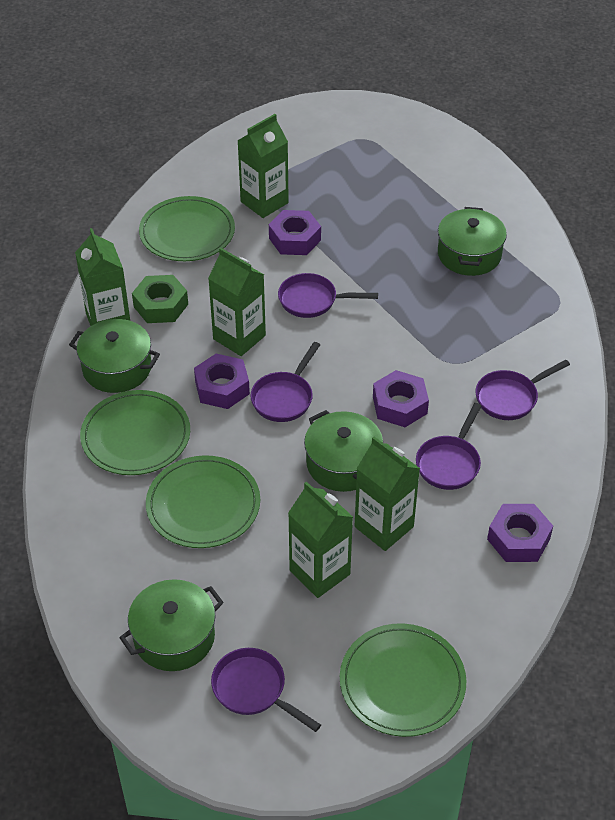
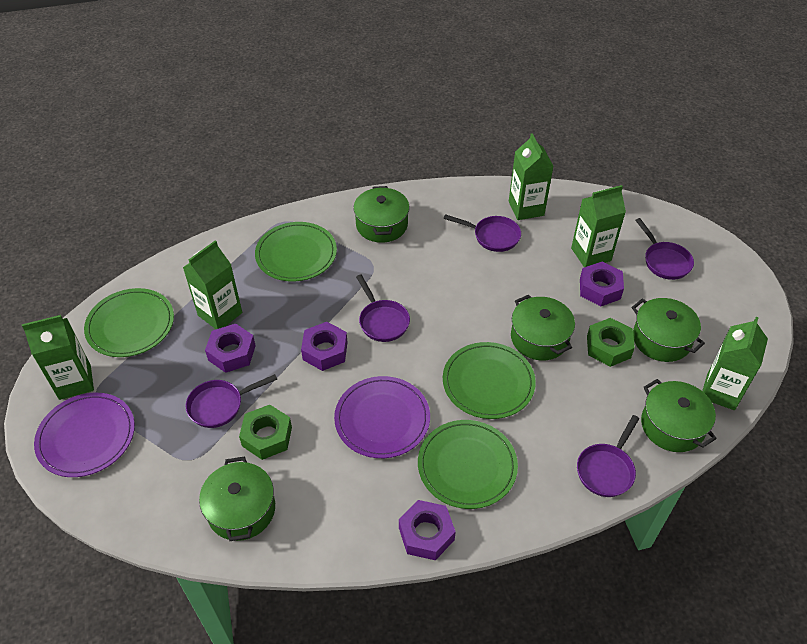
green nut: [132,275,188,323] = 1 -> [239,405,292,460] [587,318,635,367] = 2
green pot: [69,319,160,393] [119,579,224,671] [304,410,383,492] [438,207,507,276] = 4 -> [199,456,275,541] [353,186,410,243] [511,295,575,361] [631,298,705,362] [641,379,717,452] = 5
purple plate: none = 0 -> [34,393,135,477] [334,376,430,458] = 2

